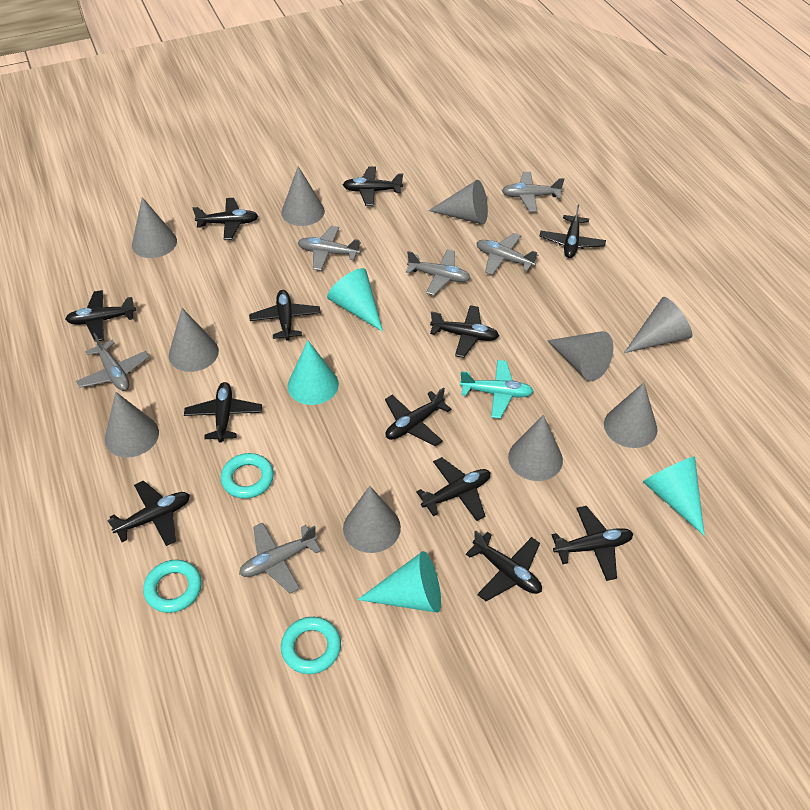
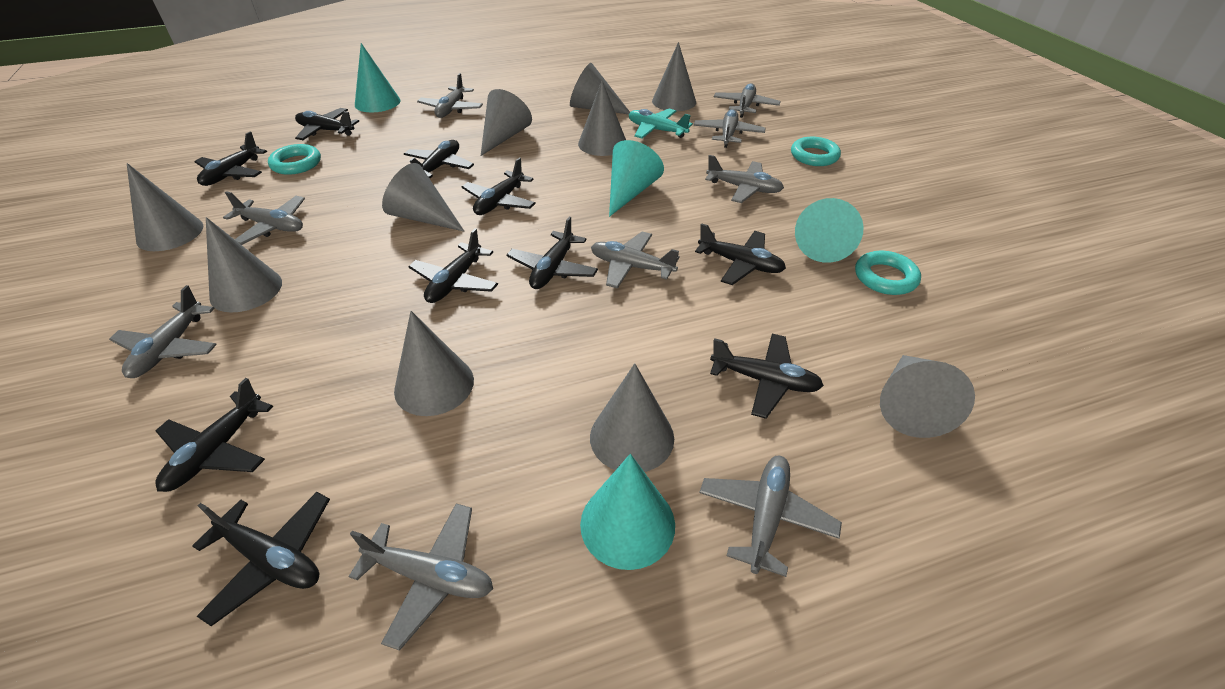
black plane: [65,290,136,341] [107,480,190,546] [184,382,262,442] [193,198,258,240] [249,290,321,341] [343,167,403,206] [385,387,452,447] [416,457,490,521] [430,305,499,358] [466,531,542,601] [539,205,606,258] [552,506,633,581] = 12 -> [155,378,274,492] [192,492,330,626] [194,132,267,186] [295,108,359,140] [404,140,474,179] [408,228,498,303] [462,158,536,215] [506,217,598,289] [695,223,786,285] [710,334,824,419] = 10
grey plane: [76,333,150,391] [239,522,321,593] [297,226,361,271] [406,249,470,295] [476,233,538,275] [502,172,564,212] = 6 -> [109,285,217,378] [223,191,305,245] [349,503,493,651] [417,73,483,118] [591,232,680,289] [694,109,766,148] [699,456,842,577] [705,155,784,203] [714,83,781,118] = 9

